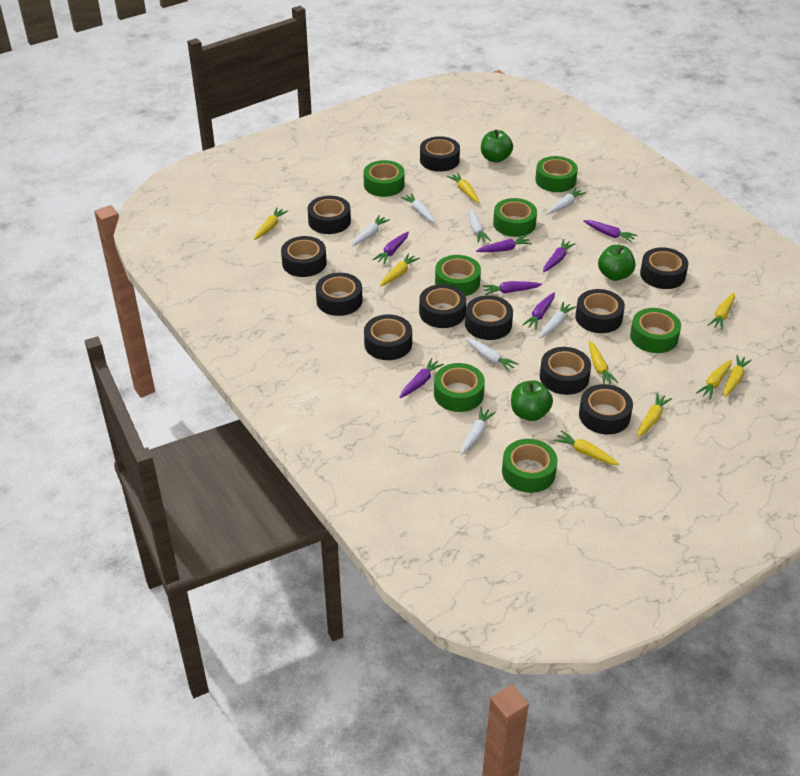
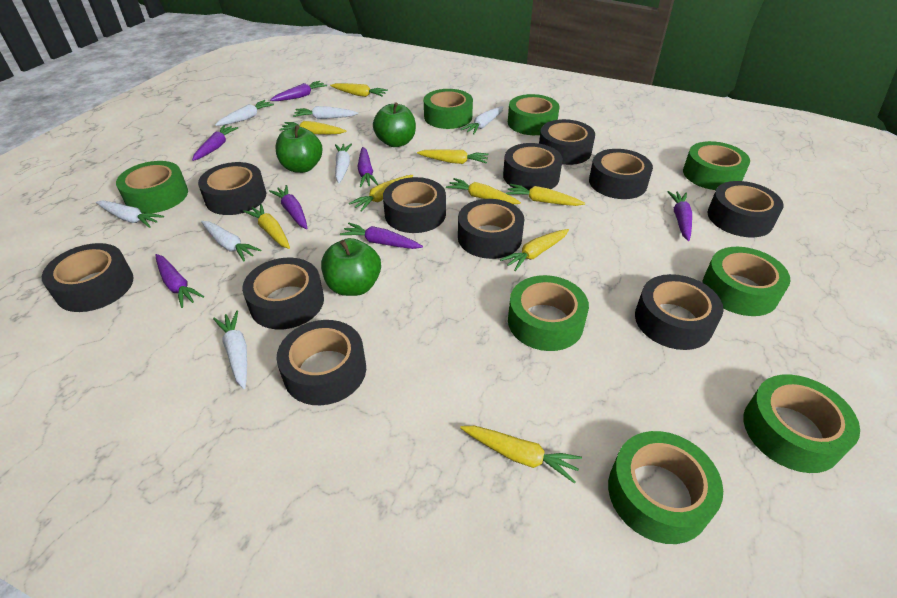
green tape: [363,160,405,197] [434,363,485,412] [435,255,481,296] [493,198,537,237] [502,439,557,493] [535,156,578,192] [630,308,681,353] = 7 -> [116,161,188,214] [424,89,473,129] [508,94,560,135] [508,275,589,351] [608,431,723,544] [683,141,750,190] [702,247,791,316] [743,374,860,473] = 8

